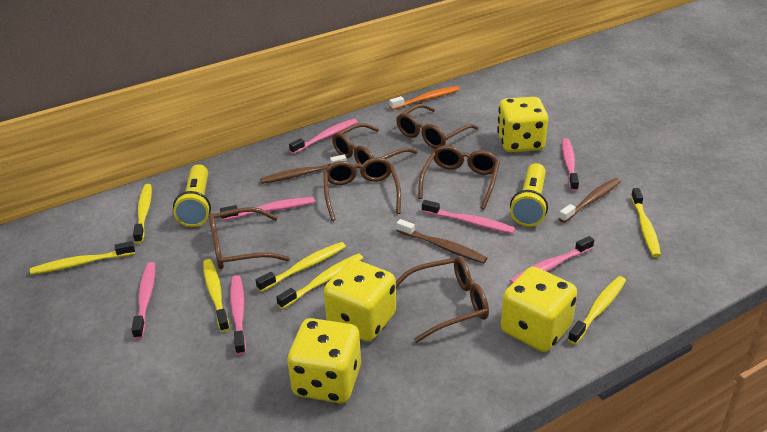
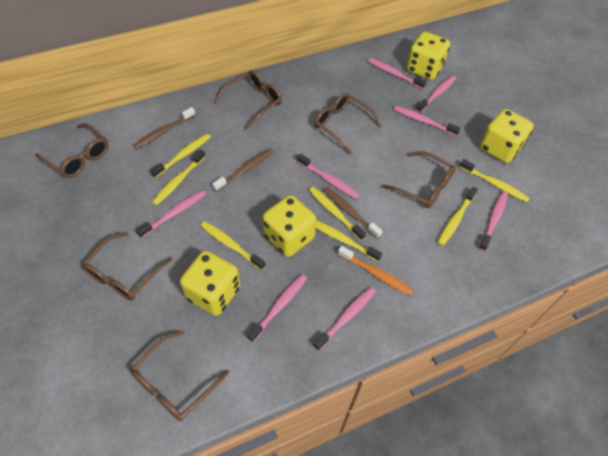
pink toothbrush: [131,262,155,339] [220,197,315,220] [230,275,246,355] [289,118,357,154] [422,200,515,234] [509,236,594,284] [562,138,579,191] = 7 -> [136,190,206,238] [247,274,307,342] [297,154,359,199] [313,287,376,351] [368,58,426,90] [394,106,460,136] [416,75,456,113] [479,192,508,251] = 8
yellow flashlight: [173,164,211,227] [510,163,548,226] = 2 -> none = 0

